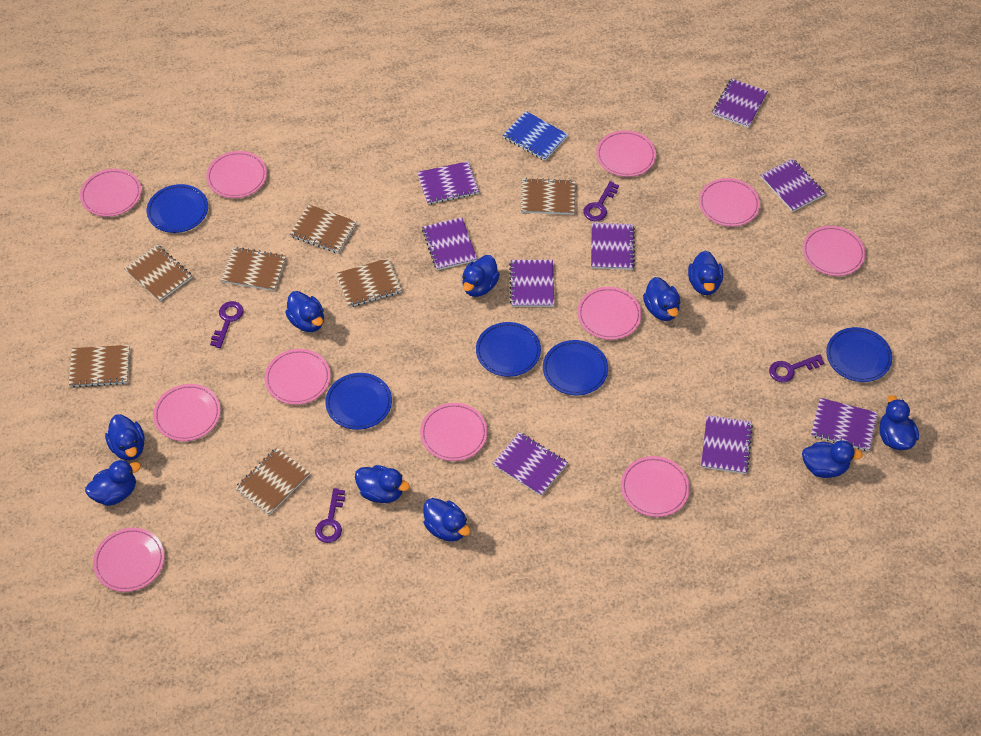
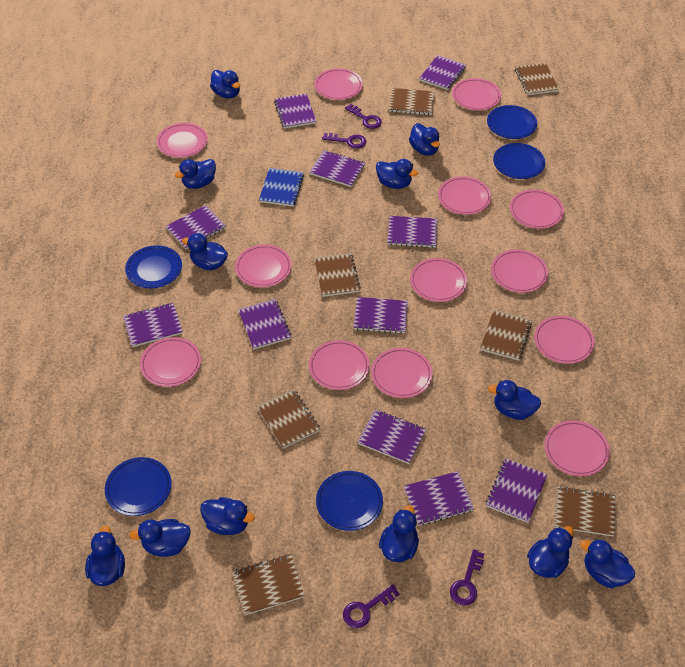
blue duck: [85,460,141,506] [105,414,145,461] [285,291,324,332] [355,465,410,503] [423,498,470,542] [462,255,500,297] [643,277,680,321] [688,251,723,295] [802,440,863,478] [879,395,919,450] = 10 -> [85,526,125,586] [129,519,191,557] [175,159,216,189] [182,233,228,270] [200,497,255,535] [210,70,240,99] [376,159,418,189] [379,505,419,562] [409,123,440,156] [488,380,541,420] [527,526,574,578] [580,539,635,588] = 12
pink plate: [80,169,141,217] [93,528,164,592] [153,384,221,441] [206,151,267,198] [265,349,331,405] [420,403,487,461] [577,287,642,340] [596,130,656,177] [621,456,690,517] [699,178,760,227] [802,226,865,276] = 11 -> [140,337,201,387] [157,123,208,158] [235,244,292,287] [309,340,370,390] [314,68,363,100] [371,348,432,398] [410,258,467,302] [438,176,491,215] [452,78,501,110] [491,249,548,293] [510,189,564,229] [534,316,595,364] [544,420,610,476] = 13
purple notebook: [417,161,479,204] [422,217,477,270] [493,432,568,496] [509,260,554,307] [591,223,635,270] [701,415,753,474] [712,78,768,128] [761,158,826,212] [811,398,878,451] = 9 -> [123,303,183,347] [165,205,226,249] [238,299,291,349] [274,94,316,129] [310,150,365,187] [353,297,408,334] [358,409,426,464] [387,216,437,248] [404,471,474,526] [419,55,466,90] [486,458,547,523] = 11

